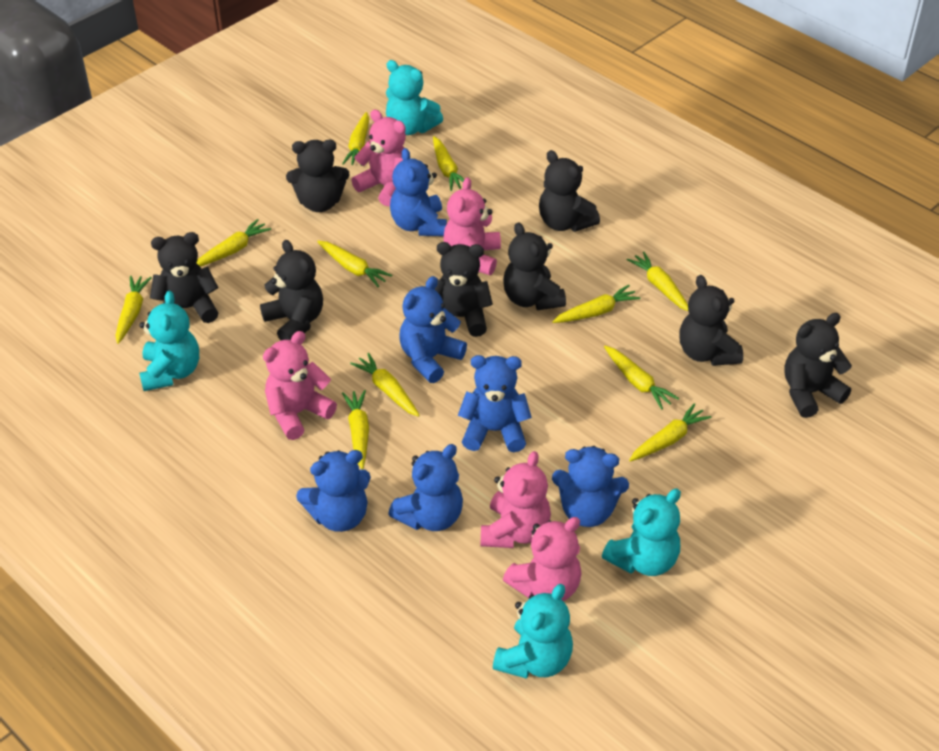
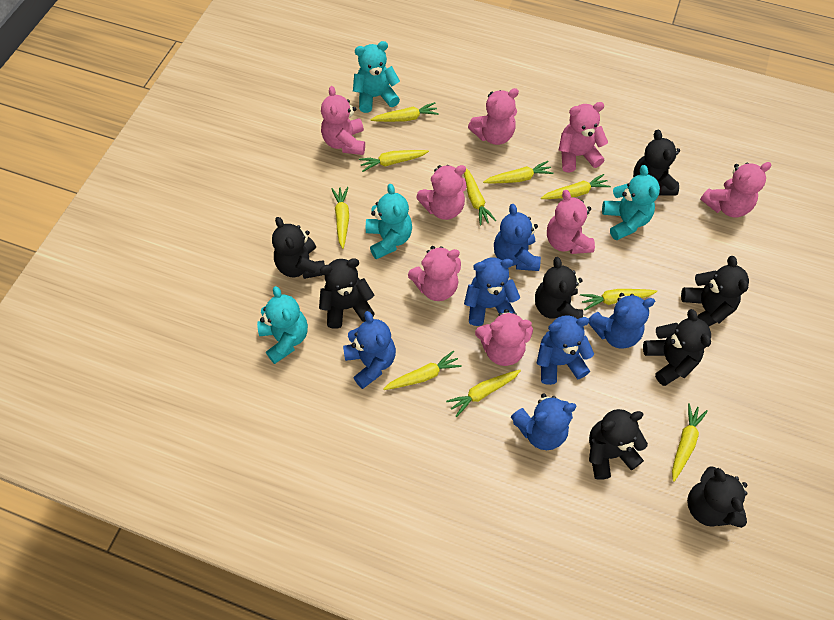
pink teddy bear: [263,331,337,440] [351,110,406,206] [443,177,501,275] [481,451,551,548] [503,517,581,601] = 5 -> [321,86,365,155] [408,246,461,301] [416,165,467,220] [468,88,519,145] [475,309,533,366] [547,190,595,254] [558,102,608,172] [700,162,771,218] = 8
yellow carrot: [115,276,152,344] [197,219,271,267] [317,241,392,287] [342,112,369,166] [342,390,369,469] [350,353,420,417] [433,136,465,191] [552,285,641,323] [604,346,679,410] [627,252,688,311] [629,403,711,462] = 11 -> [331,187,349,249] [359,150,429,172] [370,102,439,122] [383,351,462,390] [446,370,521,417] [464,168,496,226] [483,161,554,184] [541,174,611,199] [580,289,657,310] [672,403,708,482] = 10

